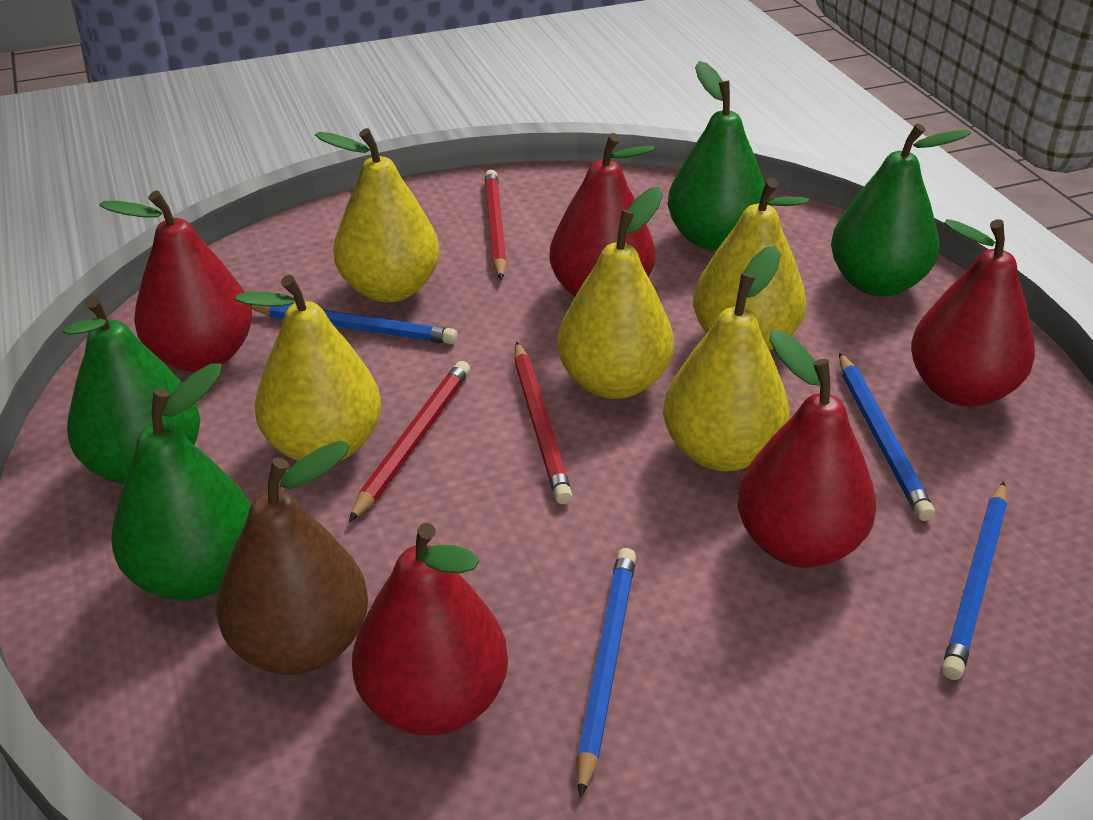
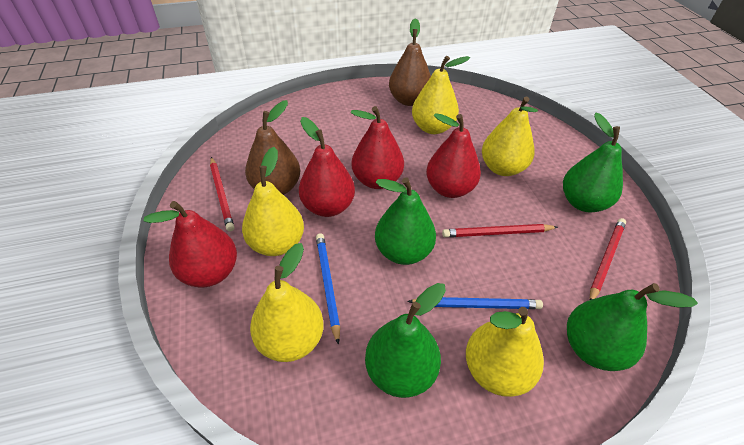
blue pencil: [250,305,458,344] [576,548,636,798] [839,352,935,521] [942,481,1007,680] = 4 -> [316,233,340,345] [407,297,543,309] = 2
brown pear: [217,441,368,675] = 1 -> [245,100,300,195] [389,18,431,106] = 2
red pear: [99,191,252,372] [352,523,508,735] [549,133,655,297] [737,330,877,567] [911,219,1035,406] = 5 -> [143,201,237,288] [299,117,355,217] [350,106,404,189] [426,113,481,198] = 4

